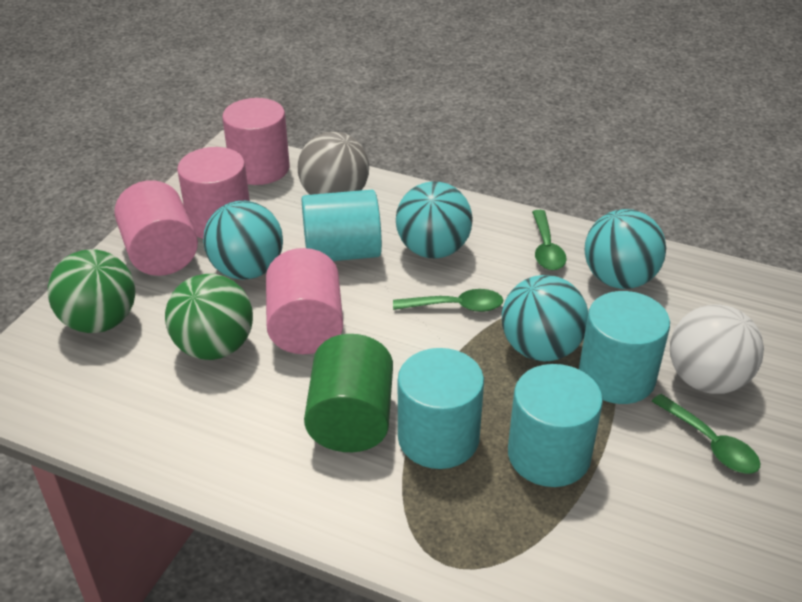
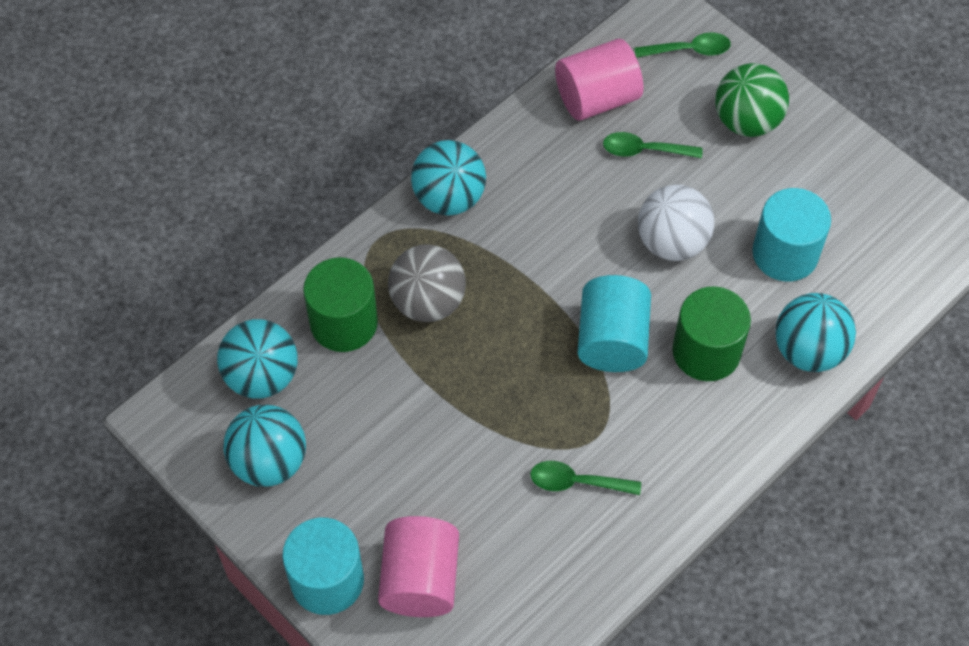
green ball: [48,249,135,333] [165,274,253,360] = 2 -> [715,63,789,137] = 1
green cylinder: [304,334,393,452] = 1 -> [303,257,378,352] [672,286,751,381] = 2
pink cylinder: [114,180,198,276] [177,147,250,239] [222,98,290,185] [266,248,343,354] = 4 -> [378,516,459,617] [555,39,643,120] = 2
turquoise cylinder: [301,190,382,261] [398,348,484,469] [508,364,603,487] [579,291,670,404] = 4 -> [282,518,364,615] [577,275,651,372] [752,188,831,282] = 3

